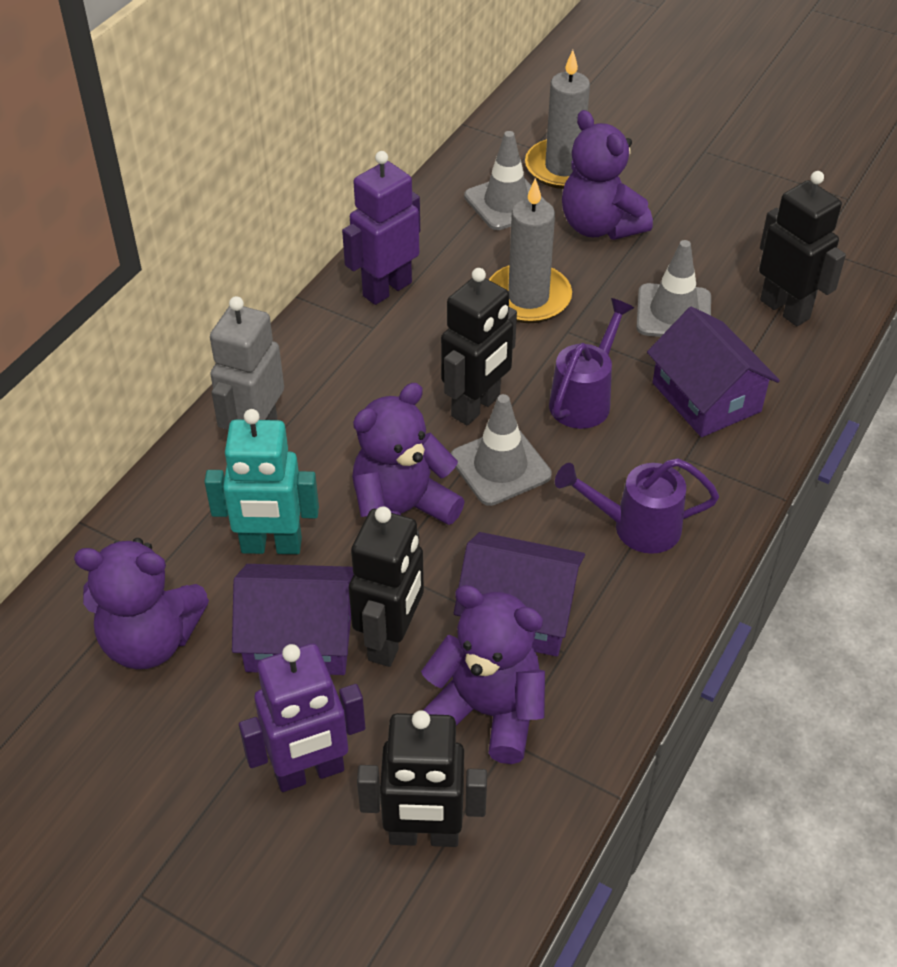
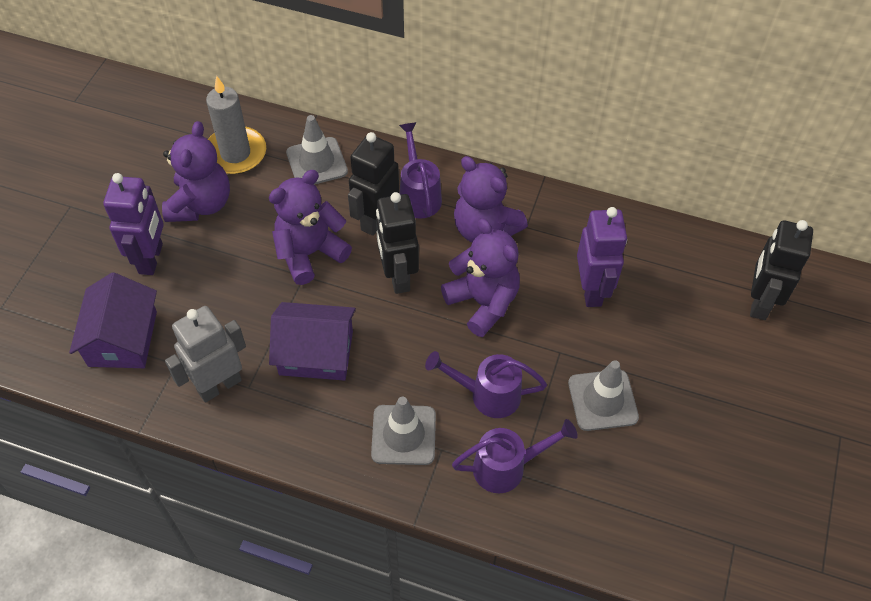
black robot: [349,506,424,667] [357,710,487,847] [441,268,517,425] [759,171,846,326] = 4 -> [348,132,399,236] [376,192,419,294] [750,220,813,320] = 3
grey candle: [489,178,572,323] [525,50,590,189] = 2 -> [206,76,266,175] = 1
purple house: [232,564,354,675] [454,532,585,657] [647,307,780,437] = 3 -> [69,272,157,368] [269,302,356,381] = 2
purple watering can: [549,298,634,429] [555,458,719,554] = 2 -> [399,122,442,219] [425,351,547,418] [452,419,578,493] = 3
turquoise robot: [204,409,319,554] = 1 -> none = 0

